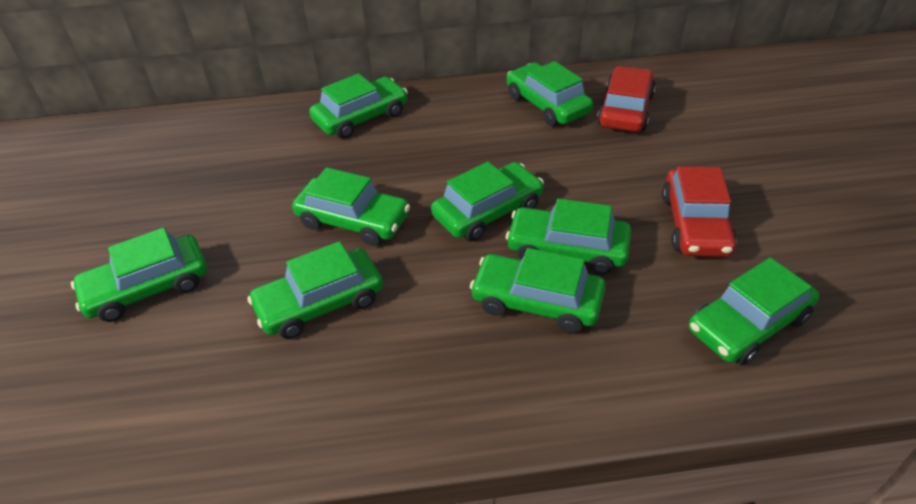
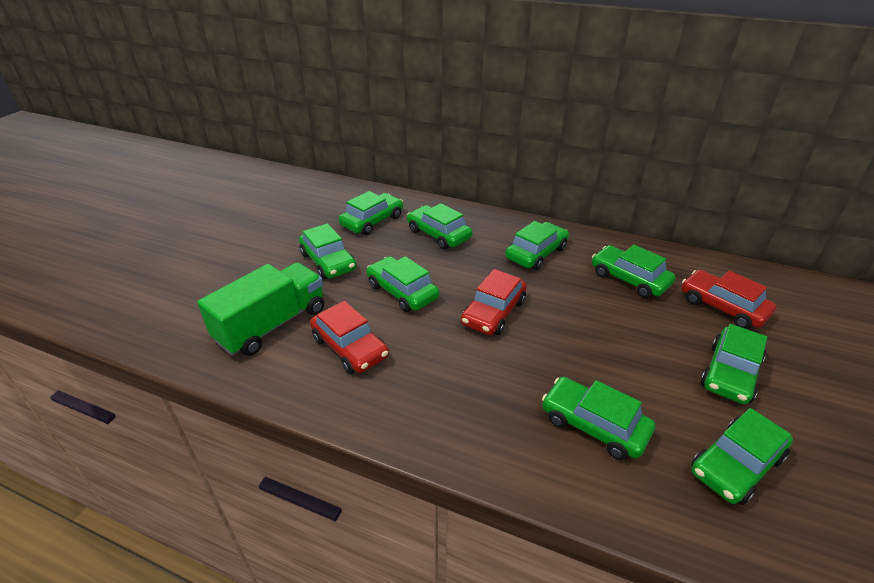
green truck: none = 0 -> [197,262,324,356] = 1
red car: [597,66,656,132] [662,166,737,257] = 2 -> [310,301,389,374] [461,269,527,335] [682,270,776,329] = 3

